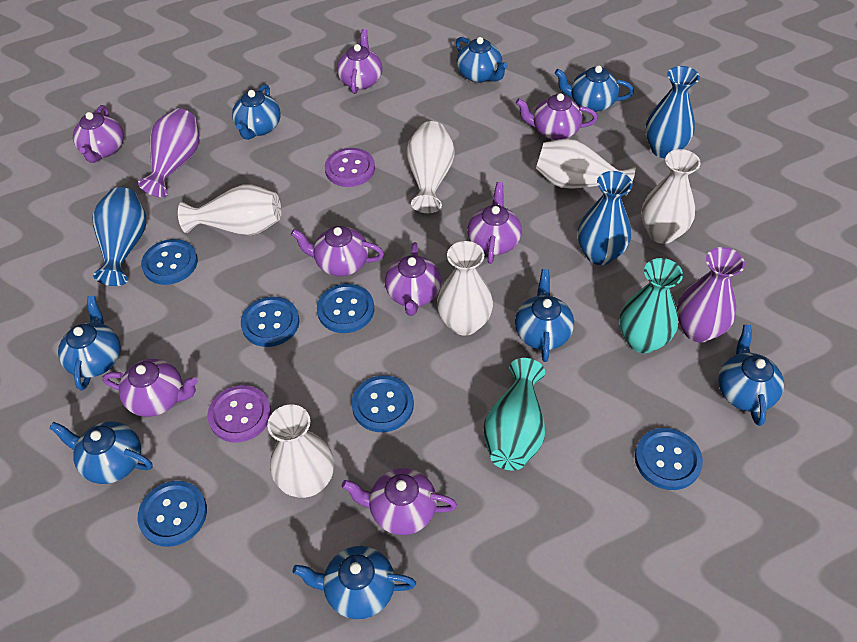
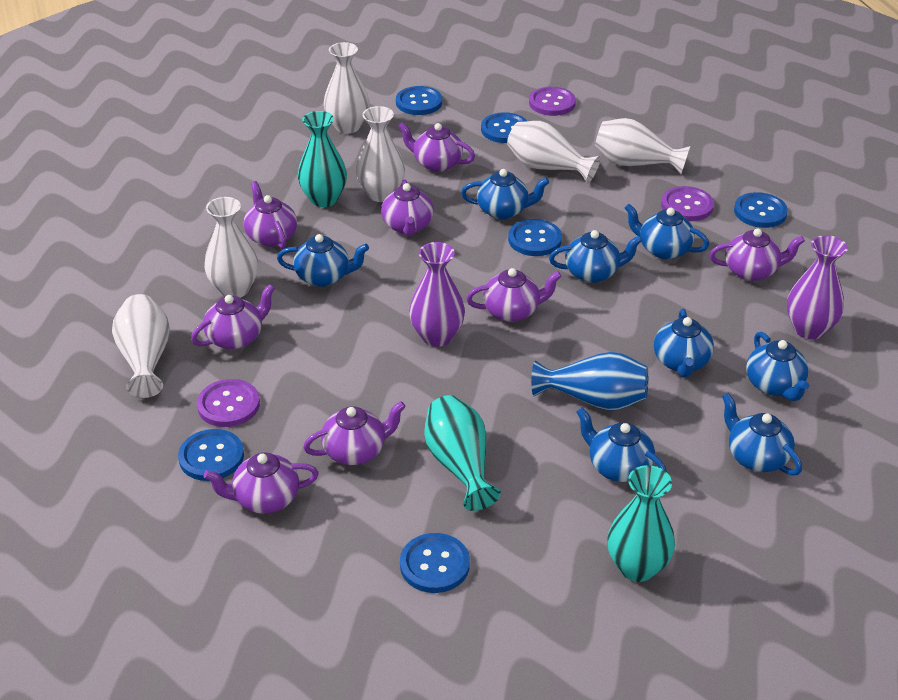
blue vase: [92,187,146,286] [578,171,633,265] [645,66,700,158] = 3 -> [531,352,648,411] = 1
purple button: [208,385,271,443] [325,148,375,187] = 2 -> [197,379,260,427] [529,87,576,116] [661,186,714,221] = 3
turquoise vase: [483,358,545,470] [619,258,683,353] = 2 -> [298,111,347,207] [424,395,501,511] [607,465,675,582] = 3

